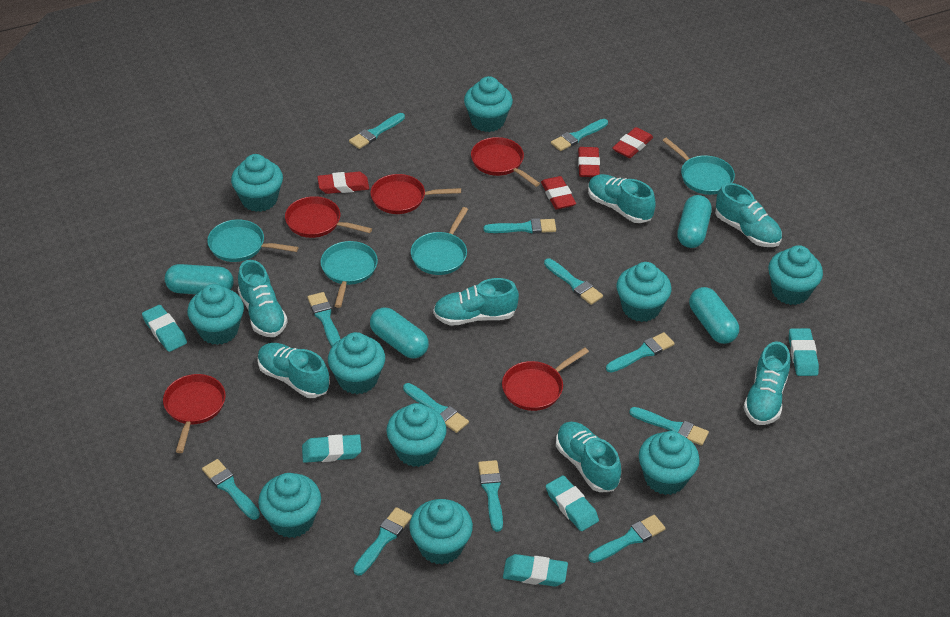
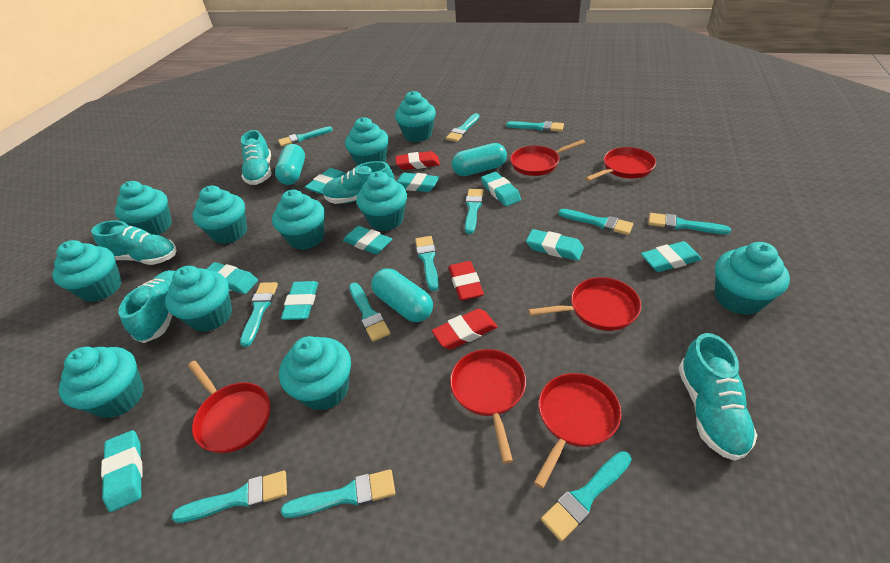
red eraser: [317,172,369,194] [541,176,576,209] [578,147,600,177] [612,127,653,158] = 4 -> [395,151,440,170] [432,309,497,350] [449,261,484,301] = 3
red pan: [163,374,226,453] [285,196,372,238] [370,174,461,214] [471,137,540,187] [502,347,589,411] = 5 -> [188,361,270,453] [450,349,526,464] [510,140,586,176] [528,277,641,331] [534,373,622,489] [585,147,656,181] = 6
turquoise capsule: [165,264,234,294] [370,307,429,359] [677,195,712,248] [689,287,739,344] = 4 -> [275,144,305,185] [371,268,433,322] [452,143,507,176] = 3
turquoise cupcake: [187,284,244,345] [231,154,283,212] [258,473,321,538] [328,332,385,394] [386,403,447,467] [409,499,473,565] [464,76,513,132] [617,262,671,322] [639,431,700,495] [768,245,823,305] = 10 -> [52,240,122,302] [58,347,144,419] [115,181,172,235] [165,266,232,332] [193,186,247,244] [272,190,325,250] [279,336,351,411] [345,117,389,166] [356,171,407,231] [395,91,436,142] [715,242,790,315] = 11
turquoise eraser: [142,305,187,352] [302,434,361,463] [503,554,568,587] [546,475,599,531] [789,328,819,376] = 5 -> [101,430,143,512] [206,262,258,294] [281,281,318,320] [305,168,346,194] [343,226,392,254] [396,172,439,192] [481,172,521,206] [526,229,584,261] [641,241,702,272] = 9
turquoise pan: [207,219,298,262] [320,241,378,308] [411,207,468,275] [662,137,735,195] = 4 -> none = 0
turquoise shoe: [238,260,288,337] [257,343,330,398] [433,278,519,326] [556,422,621,492] [588,174,655,223] [715,183,782,247] [743,341,790,425] = 7 -> [91,220,177,265] [118,270,175,343] [241,130,272,185] [323,161,395,204] [678,333,757,461] = 5

